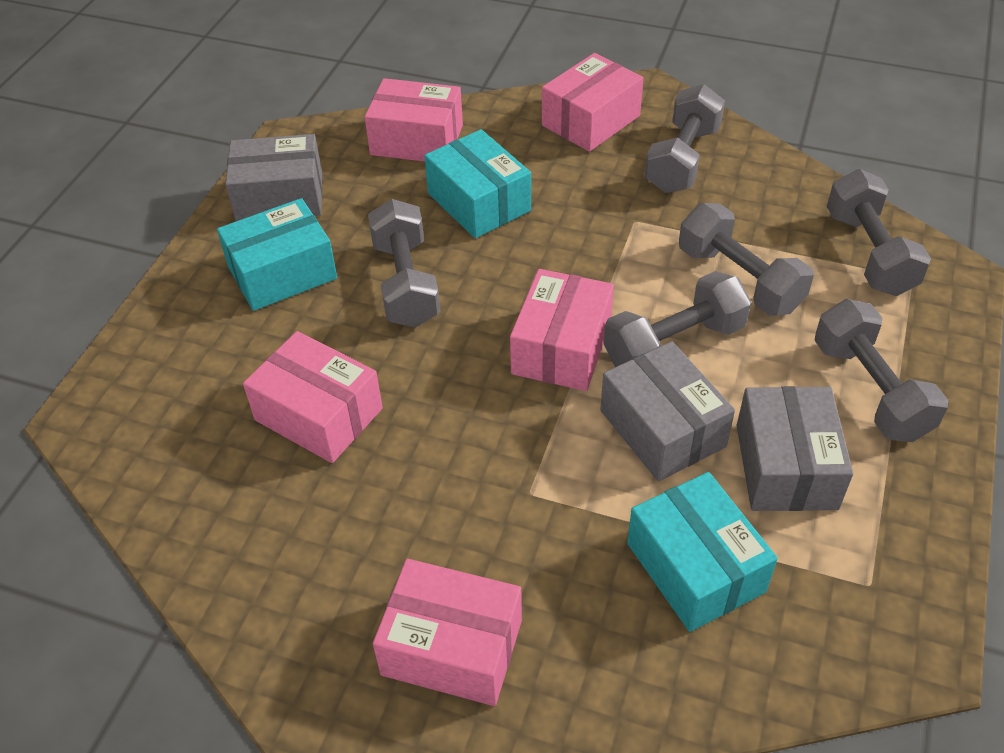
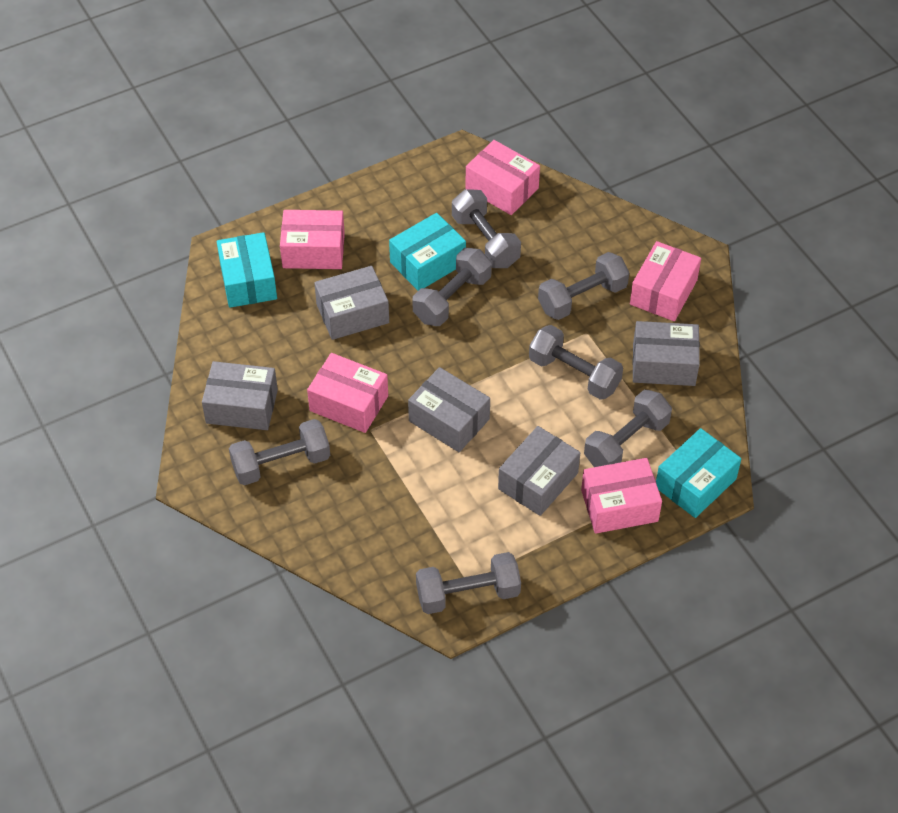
grey box: [225,134,322,221] [600,341,735,481] [736,386,853,511] = 3 -> [202,361,278,430] [314,266,389,340] [408,367,490,452] [498,426,580,516] [633,321,700,386] = 5
grey dumbbell: [368,199,440,328] [604,271,751,367] [645,84,725,193] [679,203,814,316] [814,299,948,442] [827,169,931,296] = 6 -> [229,419,330,485] [412,248,492,326] [416,552,521,614] [452,189,521,268] [529,325,623,400] [538,252,629,320] [584,390,672,467] = 7

